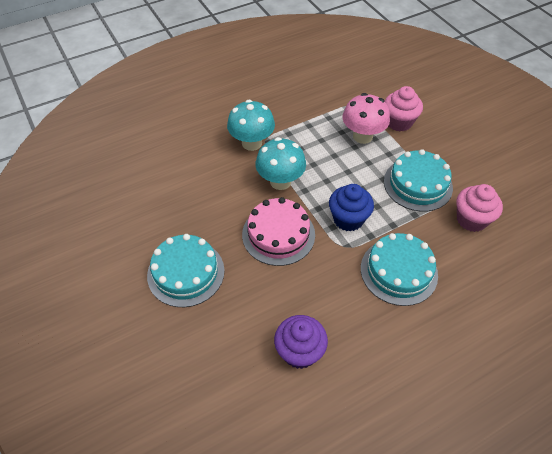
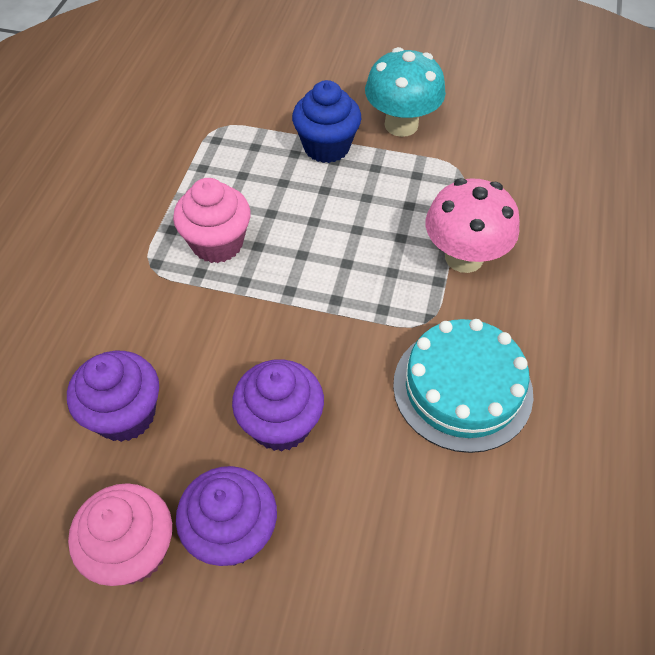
pink cake: [242,197,315,266] = 1 -> none = 0
purple cupcake: [274,315,328,369] = 1 -> [67,351,159,442] [176,466,277,566] [232,359,324,451] = 3
turquoise cake: [147,234,225,307] [361,233,438,306] [384,149,453,212] = 3 -> [393,319,533,453] = 1
turquoise mushroom: [227,100,275,151] [256,137,306,190] = 2 -> [365,47,446,137] = 1

